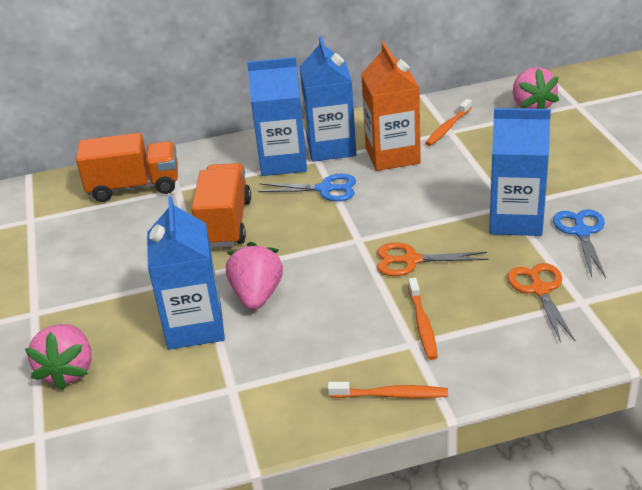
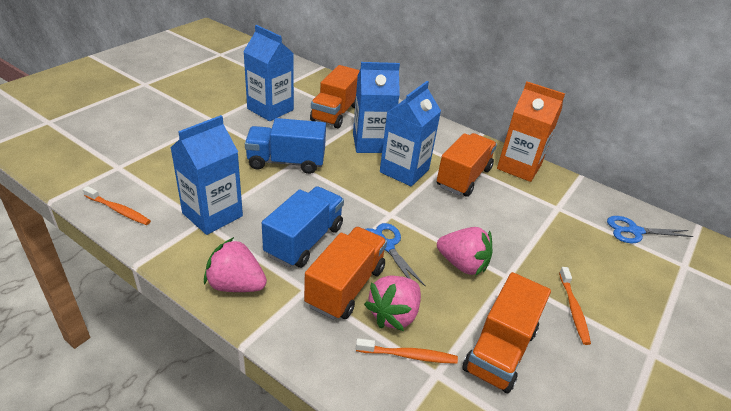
blue truck: none = 0 -> [245,118,326,174] [262,186,344,268] = 2
orange scissors: [377,242,489,276] [507,263,575,343] = 2 -> none = 0
orange truck: [76,133,178,202] [191,163,251,248] = 2 -> [304,227,387,320] [310,65,360,128] [437,133,497,197] [462,272,551,393] = 4

